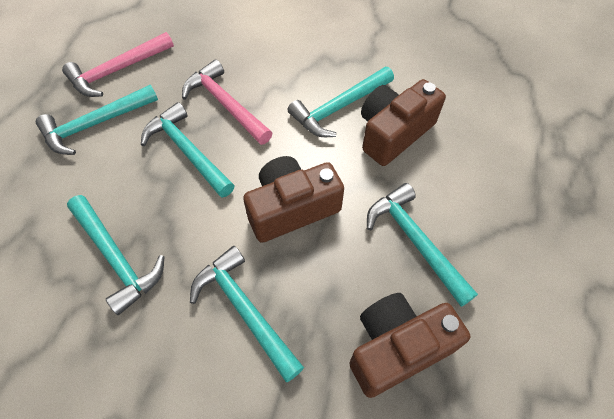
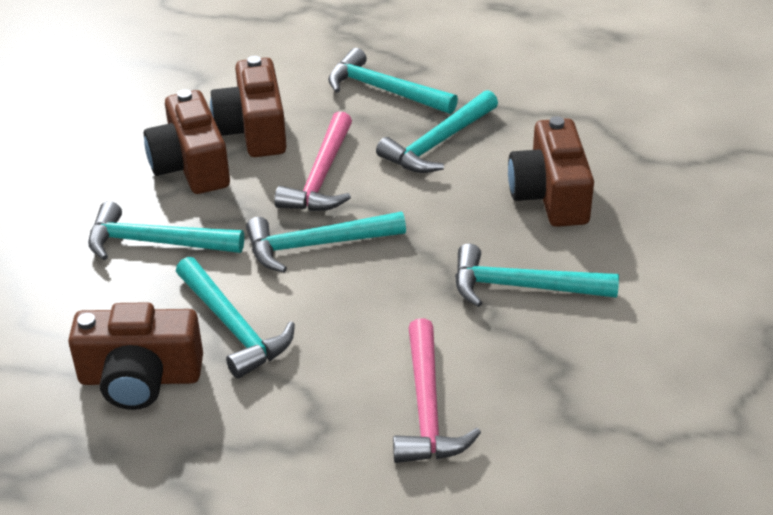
brown camera: [243,156,344,243] [349,293,470,398] [361,79,446,166] = 3 -> [68,302,203,410] [144,89,230,194] [210,56,287,157] [508,116,594,227] = 4

